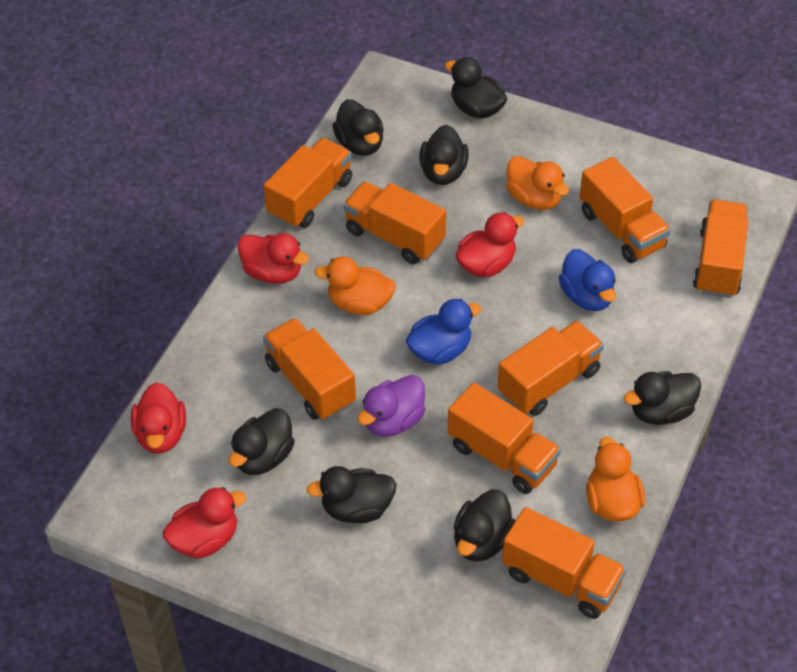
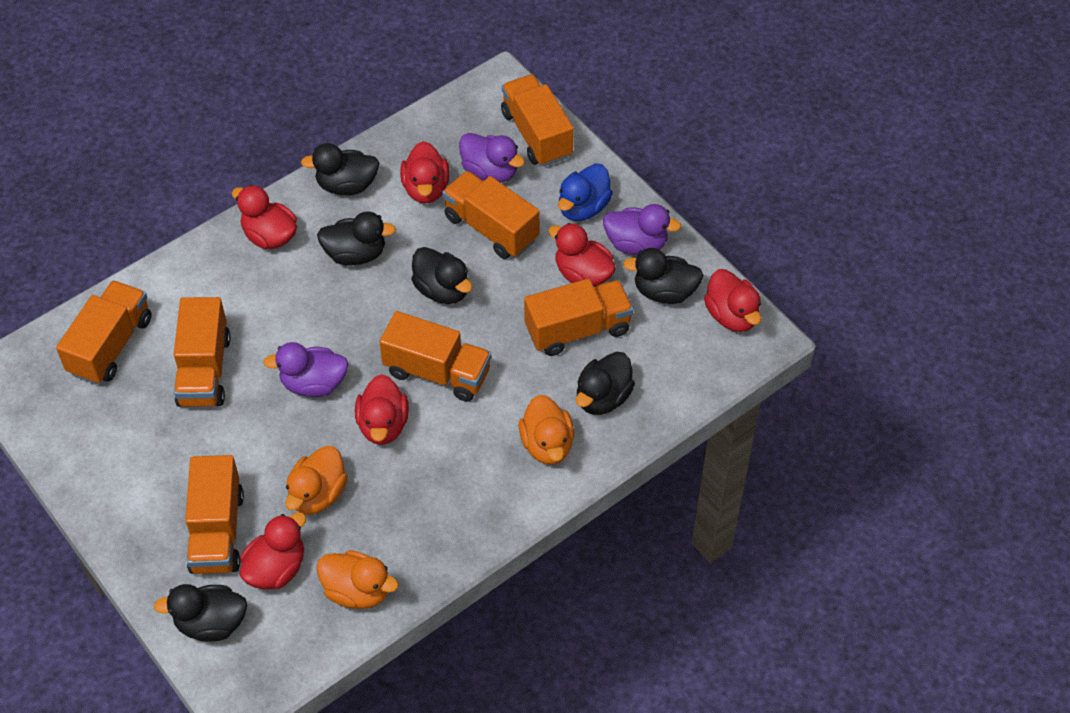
black duck: [229,408,295,475] [306,466,397,523] [332,99,384,156] [419,125,468,185] [445,57,507,119] [454,489,515,562] [624,371,701,425] = 7 -> [154,584,247,641] [301,143,379,195] [317,211,396,266] [411,247,472,304] [576,352,635,415] [623,248,703,304] = 6
blue duck: [406,299,481,365] [559,249,616,311] = 2 -> [558,163,613,221] = 1
orange truck: [263,318,356,420] [264,138,352,228] [343,181,446,264] [448,382,561,494] [498,321,604,416] [502,507,626,619] [580,157,671,263] [693,200,748,298] = 8 -> [56,280,152,384] [174,297,231,407] [185,455,244,574] [379,311,491,402] [442,171,540,259] [501,74,574,166] [524,279,633,356] = 7
purple duck: [357,375,426,437] = 1 -> [263,342,348,397] [459,133,525,183] [603,204,681,255] = 3
red duck: [131,382,186,454] [163,487,246,559] [238,233,309,284] [456,212,524,277] = 4 -> [232,185,297,249] [240,512,306,589] [355,374,409,445] [400,141,450,203] [548,223,616,287] [704,269,761,332] = 6

